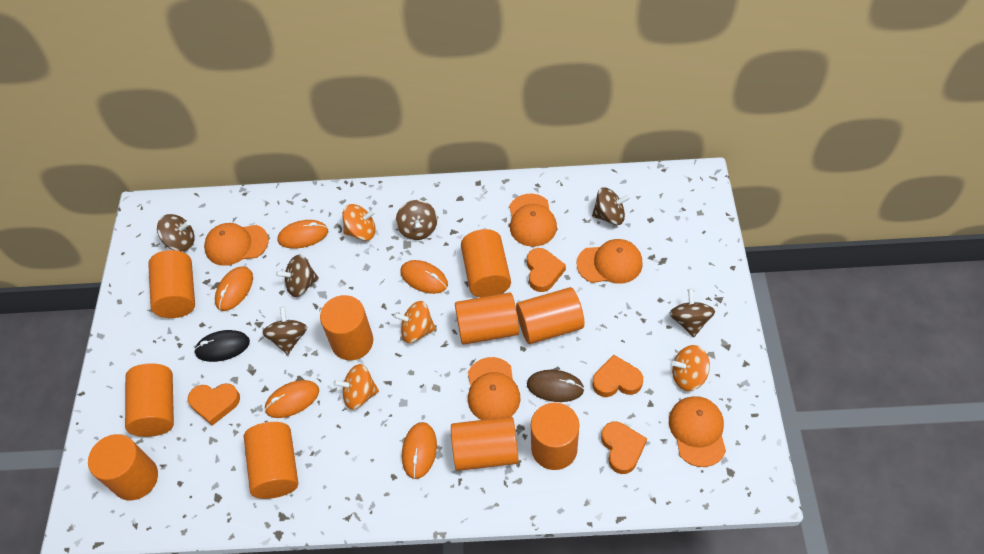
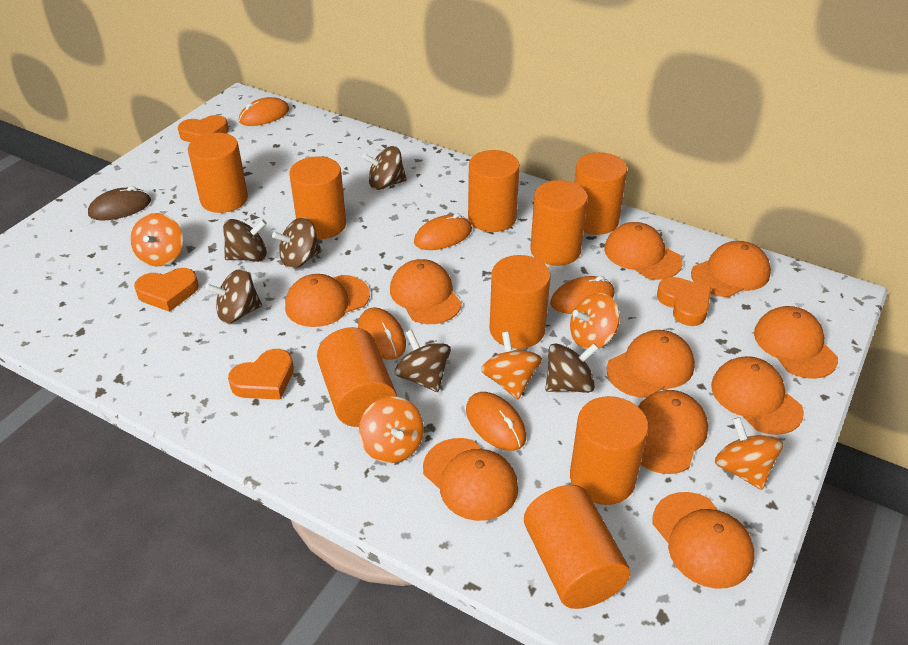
black mouse: [194,330,250,362] = 1 -> none = 0
orange cap: [204,223,269,266] [468,357,520,420] [509,194,557,247] [577,239,643,283] [669,396,726,467] = 5 -> [285,274,370,327] [390,259,462,324] [423,438,518,521] [604,222,683,280] [607,330,695,398] [638,390,708,474] [652,492,754,589] [691,241,771,297] [711,356,804,435] [754,306,838,379] = 10
orange cylinder: [88,434,158,501] [125,363,174,437] [148,250,195,318] [244,422,298,499] [320,295,373,360] [451,417,519,471] [455,292,519,345] [461,229,511,297] [516,287,584,344] [531,402,579,470] = 10 -> [188,133,248,213] [289,156,346,239] [317,327,397,427] [468,150,520,232] [489,255,551,349] [524,485,630,609] [530,180,588,266] [570,396,649,505] [574,152,627,235] = 9
orange spinning top: [333,364,379,410] [343,204,376,241] [393,301,436,343] [672,345,710,391] = 4 -> [130,213,183,267] [359,397,424,463] [481,332,542,399] [570,293,620,350] [715,417,783,490] = 5

